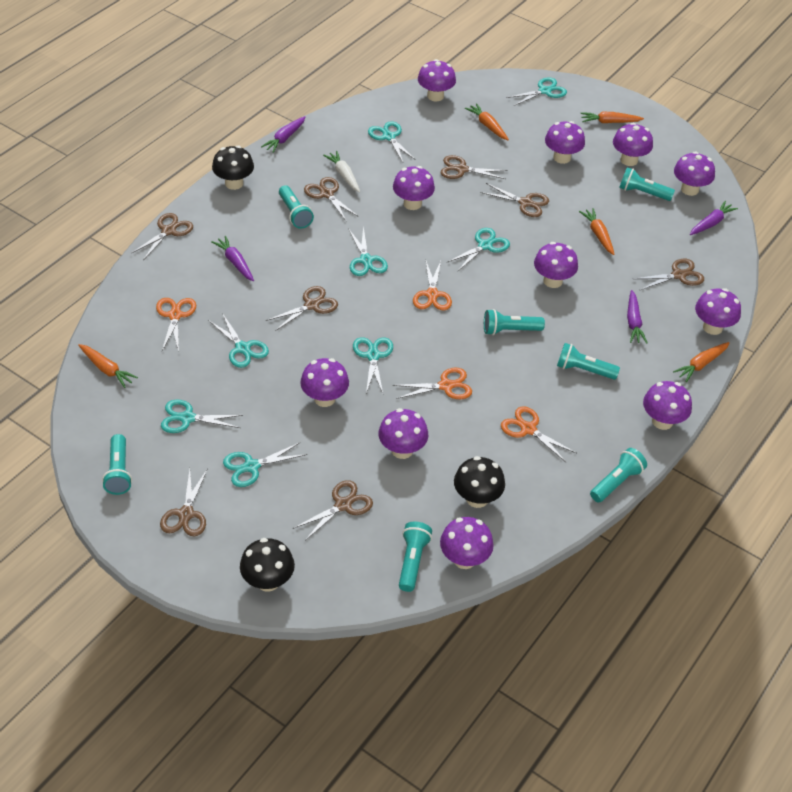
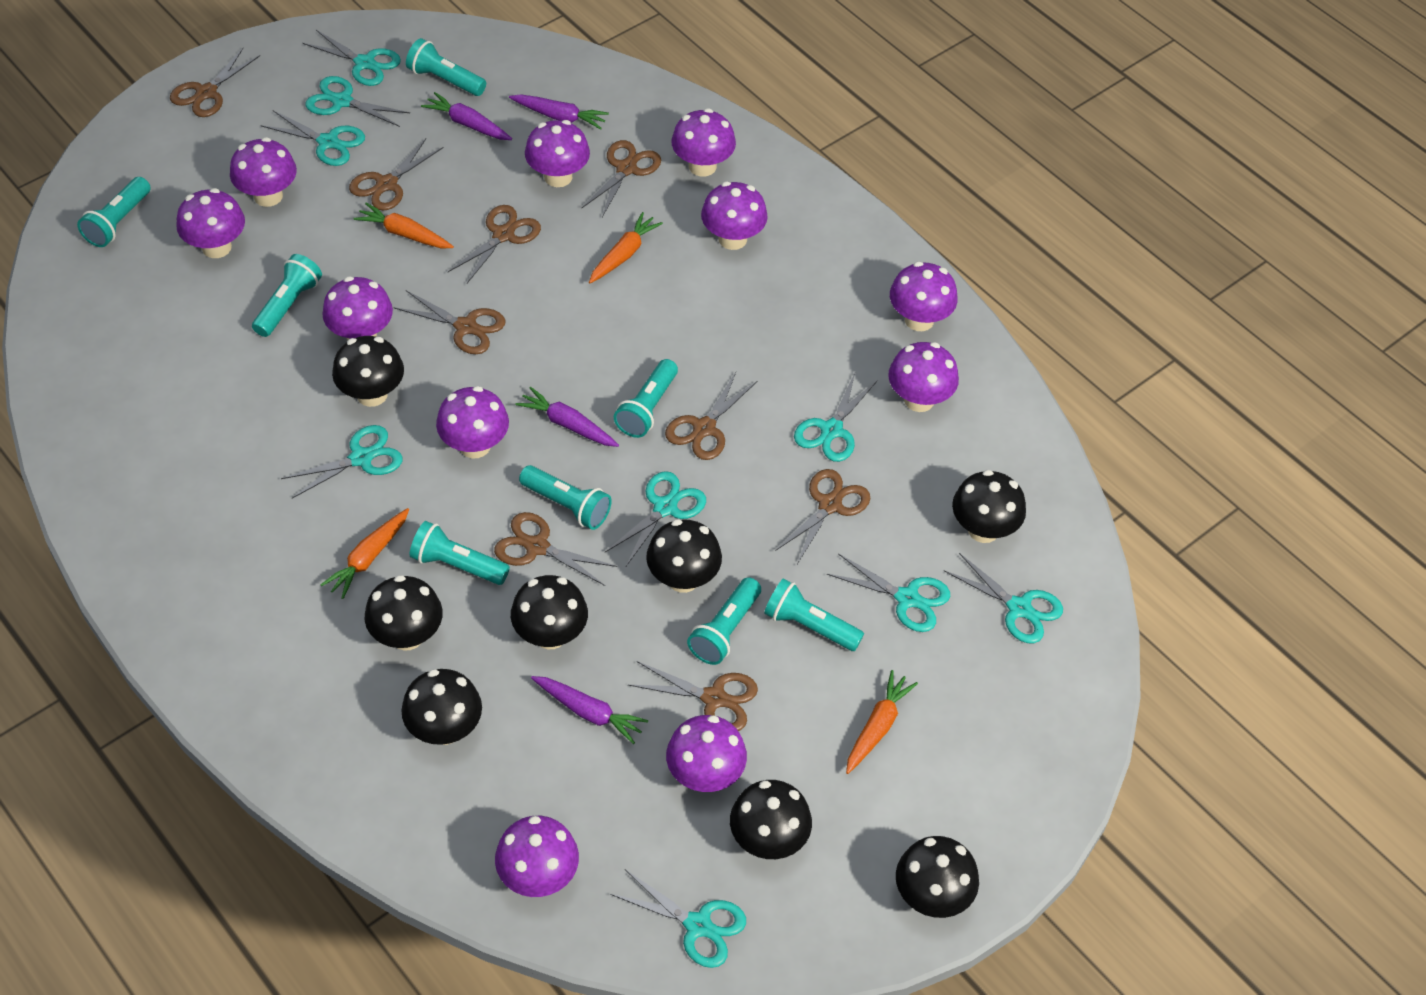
black mushroom: [212,146,254,190] [240,538,295,592] [454,456,505,508] = 3 -> [332,336,404,407] [365,575,443,651] [401,669,482,745] [511,575,588,649] [646,519,722,593] [730,780,812,859] [896,836,979,918] [952,470,1026,543] = 8
brown scissors: [132,213,193,260] [160,468,208,536] [266,286,338,331] [293,480,373,541] [304,177,359,222] [441,155,508,179] [480,183,549,217] [634,259,704,291] = 8 -> [170,48,260,117] [349,138,444,211] [393,290,505,354] [448,205,541,283] [494,512,617,586] [582,140,661,217] [628,661,758,731] [665,372,757,460] [775,469,870,564] = 9
orange carrot: [78,344,138,388] [465,103,509,140] [579,208,615,255] [581,112,644,123] [673,342,730,382] = 5 -> [321,508,409,599] [353,203,454,248] [589,212,663,284] [846,670,918,774] = 4
orange scissors: [156,298,196,351] [393,367,472,399] [413,261,452,310] [501,406,576,463] = 4 -> none = 0
turquoise flashlight: [102,434,132,495] [279,185,314,229] [399,522,432,592] [484,309,545,335] [557,343,620,380] [590,448,647,502] [619,167,675,201] = 7 -> [77,177,151,247] [252,254,322,337] [406,38,486,96] [409,521,510,585] [519,465,612,530] [614,359,678,438] [687,577,761,665] [764,579,864,651] = 8
turquoise scissors: [161,400,243,433] [208,313,269,368] [223,443,307,487] [348,226,388,276] [353,337,393,393] [368,121,416,162] [448,228,510,271] [506,77,567,106] = 8 -> [261,110,365,166] [281,425,403,498] [303,30,401,86] [305,76,410,127] [605,471,706,566] [610,869,746,968] [794,373,878,462] [827,553,950,632] [944,553,1063,643] = 9
white carrot: [323,151,360,193] = 1 -> none = 0

